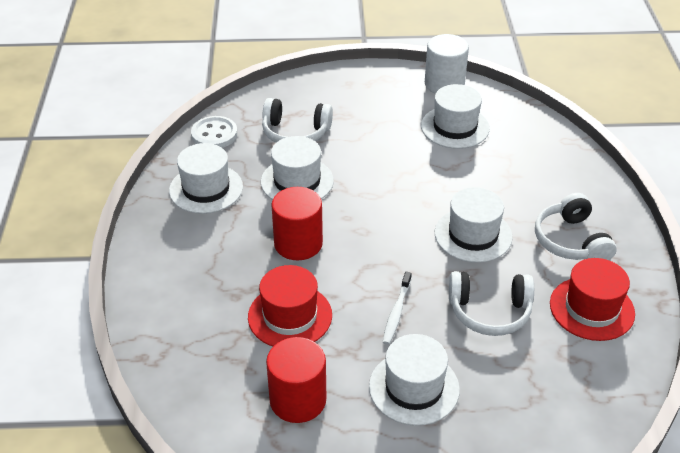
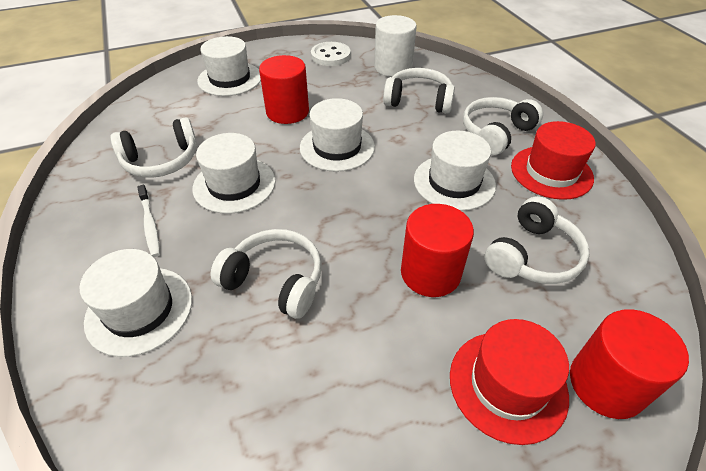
red cylinder: [266,337,326,423] [271,187,323,260] = 2 -> [259,55,309,124] [401,204,474,297] [570,309,689,419] = 3
white headphones: [262,98,333,143] [449,271,534,336] [535,193,617,260] = 3 -> [111,117,197,178] [211,229,322,319] [383,68,455,114] [463,97,543,155] [484,196,589,284] = 5

